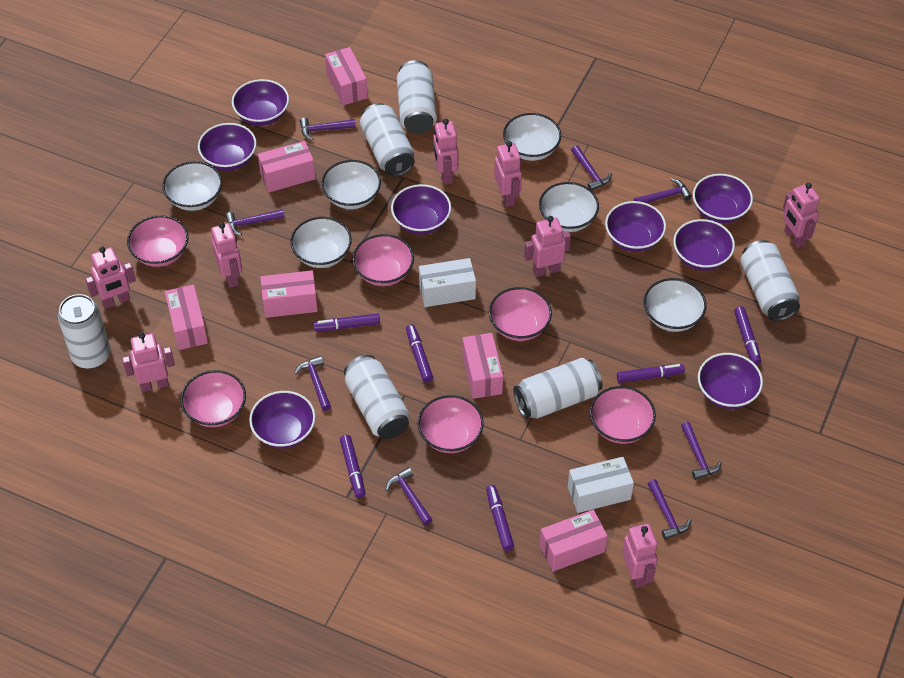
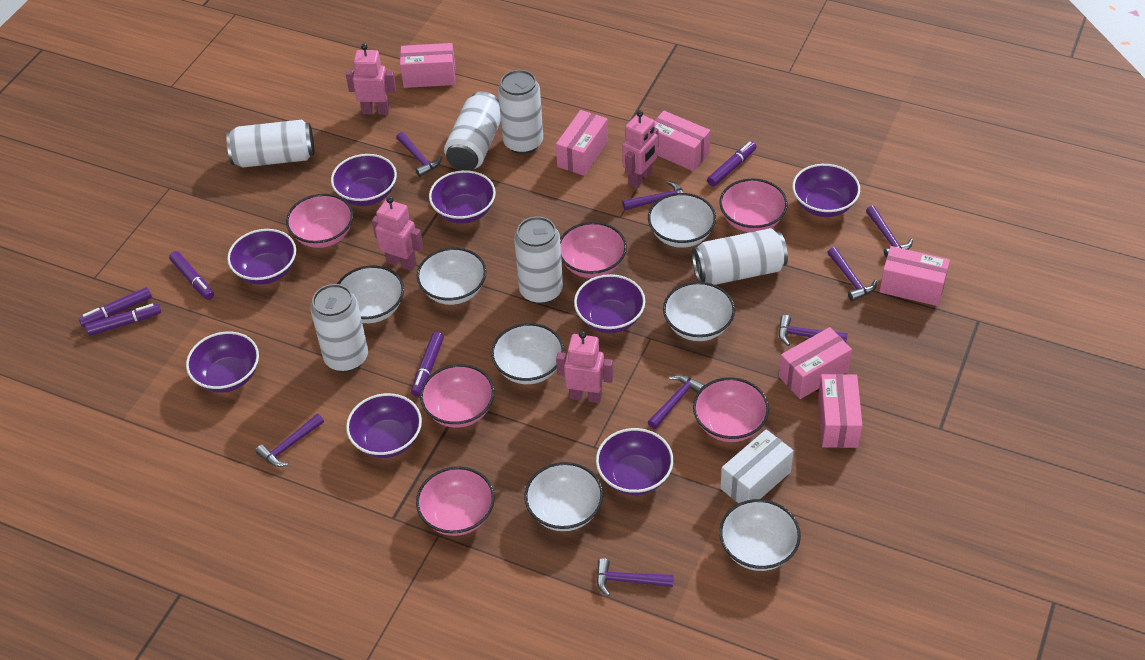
pink robot: [85,247,136,309] [122,332,175,392] [211,222,242,288] [433,119,458,185] [494,141,522,207] [524,216,571,277] [622,524,658,588] [783,183,820,248] = 8 -> [346,44,396,115] [372,196,423,271] [556,331,613,403] [622,110,659,188] = 4
purple marker: [313,313,380,331] [340,435,365,498] [406,324,433,383] [486,485,514,551] [617,364,685,383] [734,306,761,365] = 6 -> [79,287,152,327] [85,304,161,336] [169,251,214,300] [411,332,444,397] [707,141,757,187] = 5
white bowl: [162,161,222,211] [290,217,352,268] [321,160,381,209] [503,113,561,161] [539,182,599,232] [644,278,707,332] = 6 -> [337,266,404,323] [417,248,486,305] [491,323,564,384] [524,462,603,531] [648,193,716,248] [663,282,735,341] [719,499,801,571] = 7
white box: [419,258,476,307] [568,457,634,513] = 2 -> [720,429,794,503] = 1

